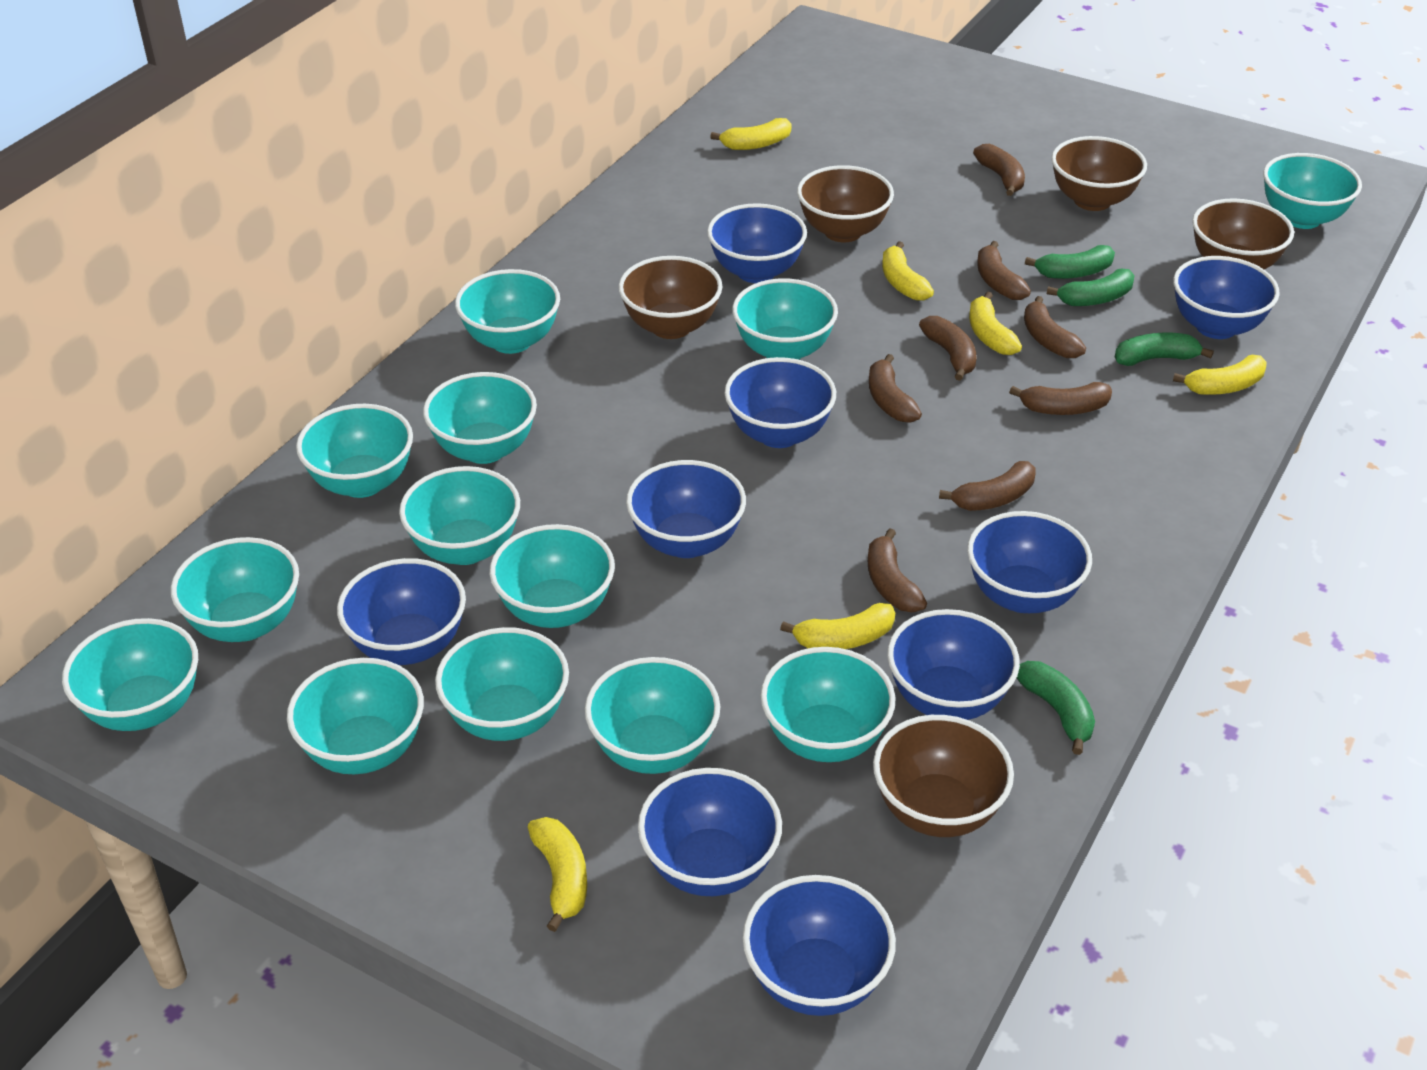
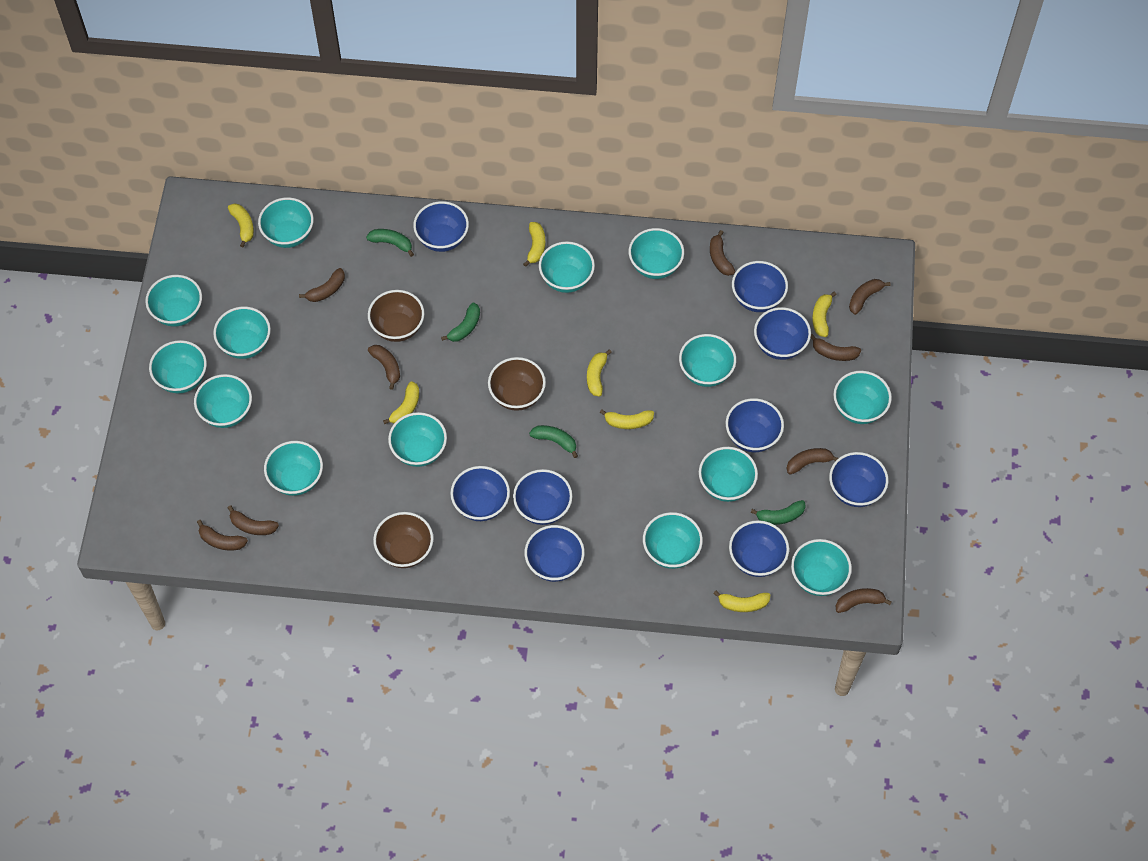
brown banana: [868,528,927,612] [869,354,922,423] [919,316,977,381] [939,461,1036,511] [973,144,1025,196] [977,241,1031,300] [1009,382,1112,415] [1024,296,1086,358] = 8 -> [197,520,248,551] [228,505,279,535] [299,268,345,302] [368,345,400,390] [710,230,735,276] [786,448,838,474] [811,334,861,361] [835,588,892,613] [849,279,891,315] = 9
brown bowl: [618,256,722,339] [797,165,894,242] [873,715,1014,837] [1051,136,1147,211] [1192,198,1294,269] = 5 -> [368,290,424,342] [373,512,433,568] [488,357,546,411] = 3
turquoise bowl: [62,618,198,731] [171,537,299,642] [287,658,424,774] [296,404,413,498] [399,466,520,565] [423,372,537,464] [435,627,569,741] [455,269,560,354] [490,524,615,628] [585,657,720,774] [732,278,838,360] [761,647,896,762] [1263,153,1362,229] = 13 -> [145,275,202,327] [149,340,207,393] [194,374,252,428] [213,307,271,359] [258,197,314,248] [264,441,323,496] [388,412,447,467] [539,241,595,293] [629,228,684,279] [643,512,703,569] [679,334,736,387] [699,447,758,502] [791,539,852,596] [833,371,892,424] = 14
yellow banana: [528,817,587,932] [710,118,792,150] [780,603,895,649] [882,241,934,300] [969,291,1022,355] [1173,355,1267,395] = 6 -> [228,203,254,247] [383,381,419,424] [523,222,545,267] [587,349,612,397] [599,409,654,429] [713,591,770,612] [812,291,837,337] = 7

